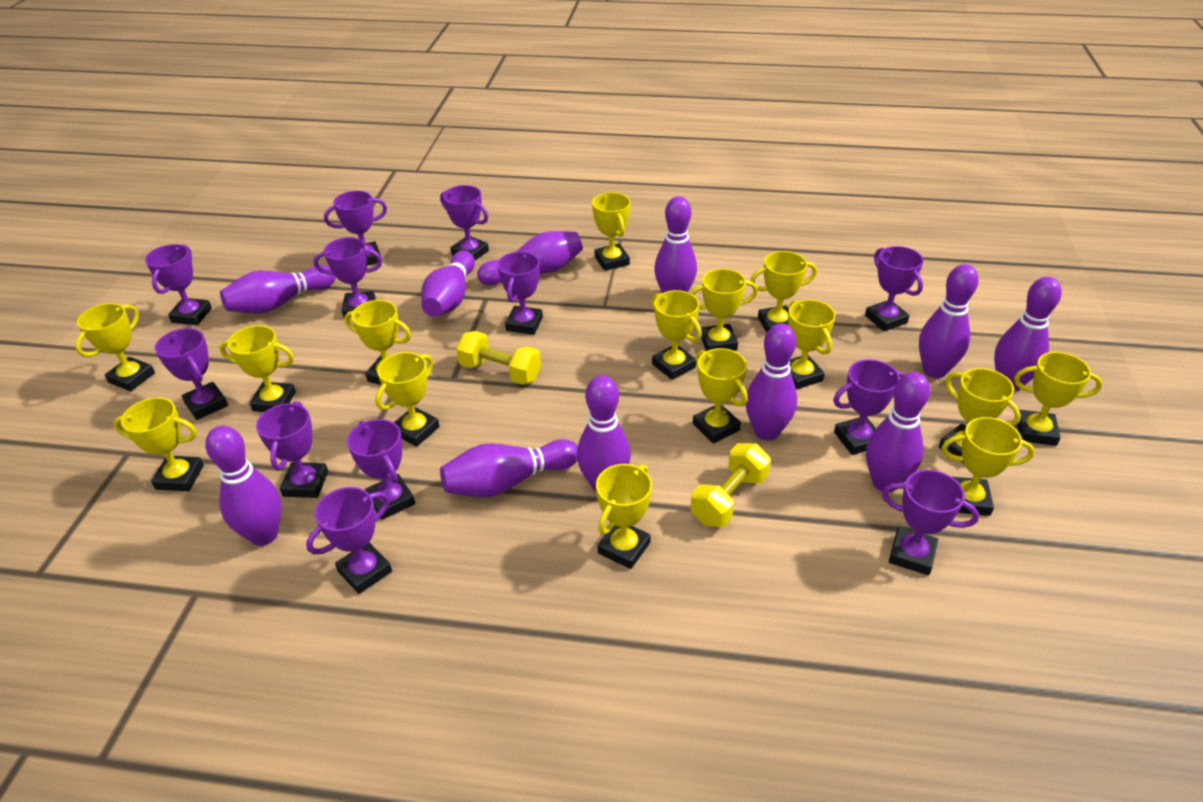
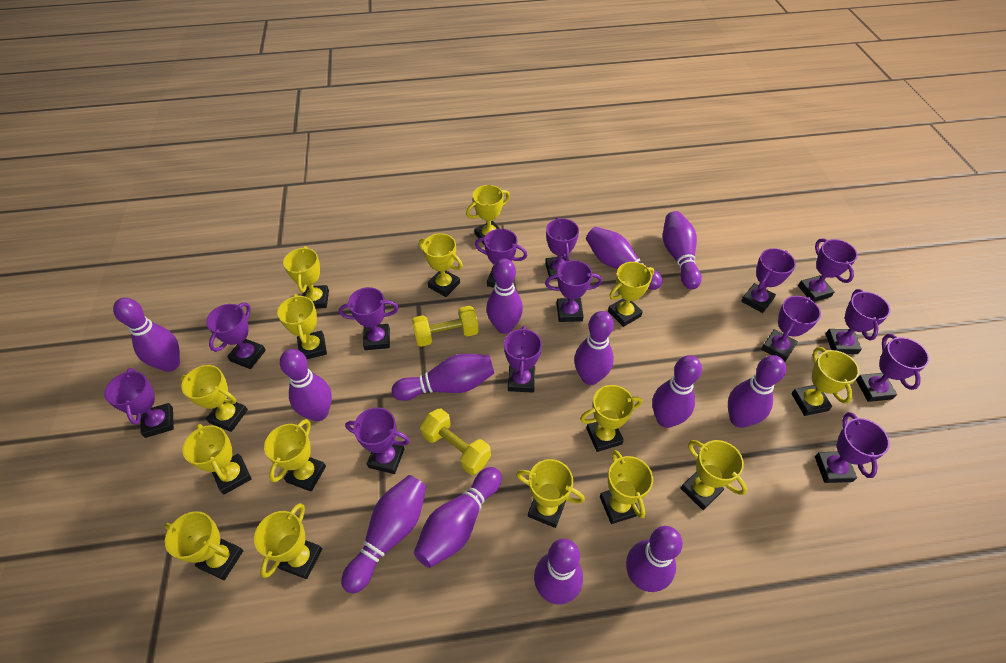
purple bowling pin: [205,426,282,546] [220,265,336,314] [421,251,475,317] [440,439,578,497] [477,231,583,285] [577,375,631,492] [654,196,697,293] [746,323,797,441] [866,372,930,492] [919,264,979,378] [994,277,1062,392] = 11 -> [113,298,180,372] [280,349,332,421] [341,475,426,594] [392,354,494,401] [414,467,502,568] [486,258,523,334] [534,539,583,605] [574,311,614,385] [586,227,663,290] [626,526,683,592] [652,355,702,428] [663,211,702,289] [728,355,786,428] = 13
purple trophy: [145,244,212,325] [155,328,228,420] [256,401,328,498] [306,487,392,594] [313,237,382,318] [324,191,387,266] [347,419,415,520] [440,185,489,260] [497,251,543,335] [833,359,905,455] [865,246,923,331] [882,470,979,575] = 12 -> [104,368,174,438] [206,302,266,369] [339,287,399,350] [345,407,410,474] [475,229,527,288] [504,326,542,393] [545,217,579,280] [545,260,602,322] [741,248,796,313] [761,296,821,362] [798,238,858,302] [815,412,890,483] [826,289,890,354] [856,334,929,402] = 14

